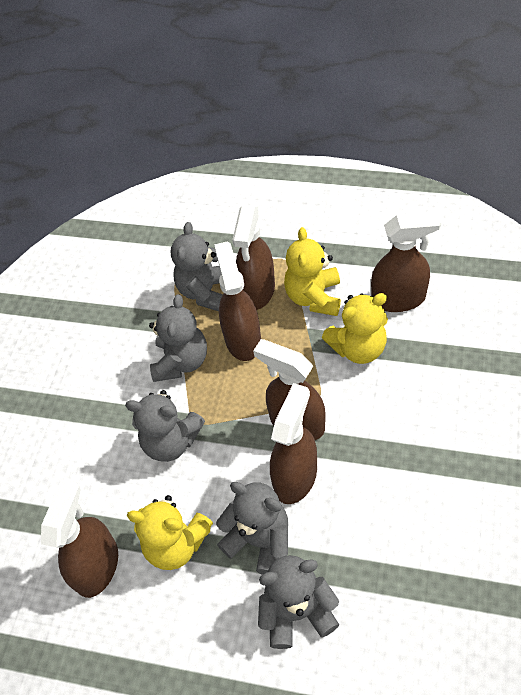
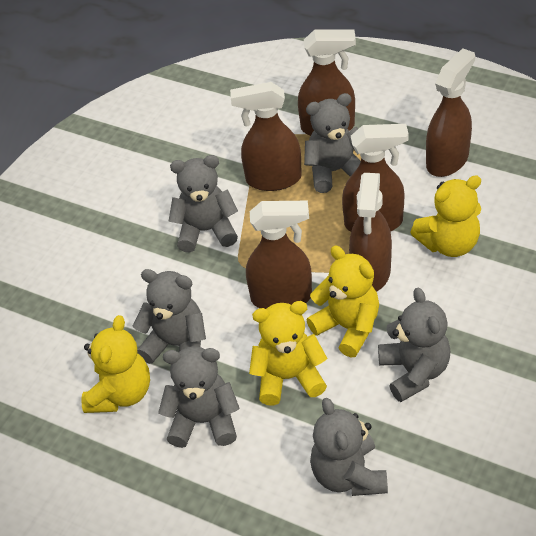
grey teddy bear: [125,390,205,462] [149,294,207,382] [171,222,223,311] [216,482,288,575] [258,555,339,649] = 5 -> [133,269,206,364] [158,346,240,448] [168,155,238,252] [304,93,361,193] [310,398,388,496] [378,287,450,402] = 6
yellow teddy bear: [127,495,213,570] [284,227,341,316] [322,293,388,364] = 3 -> [81,315,150,413] [249,301,328,406] [307,246,379,357] [410,175,481,257] = 4

